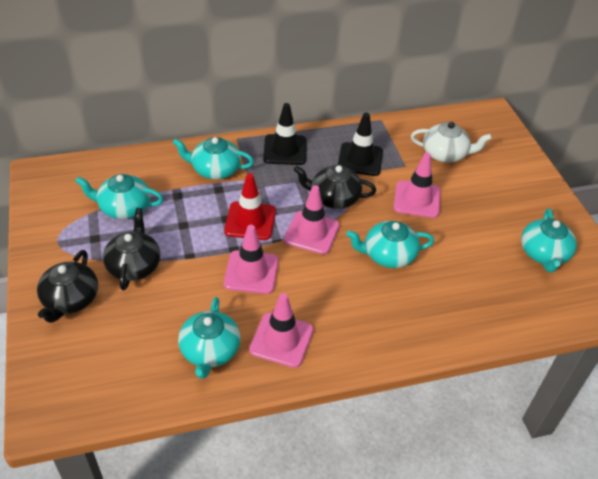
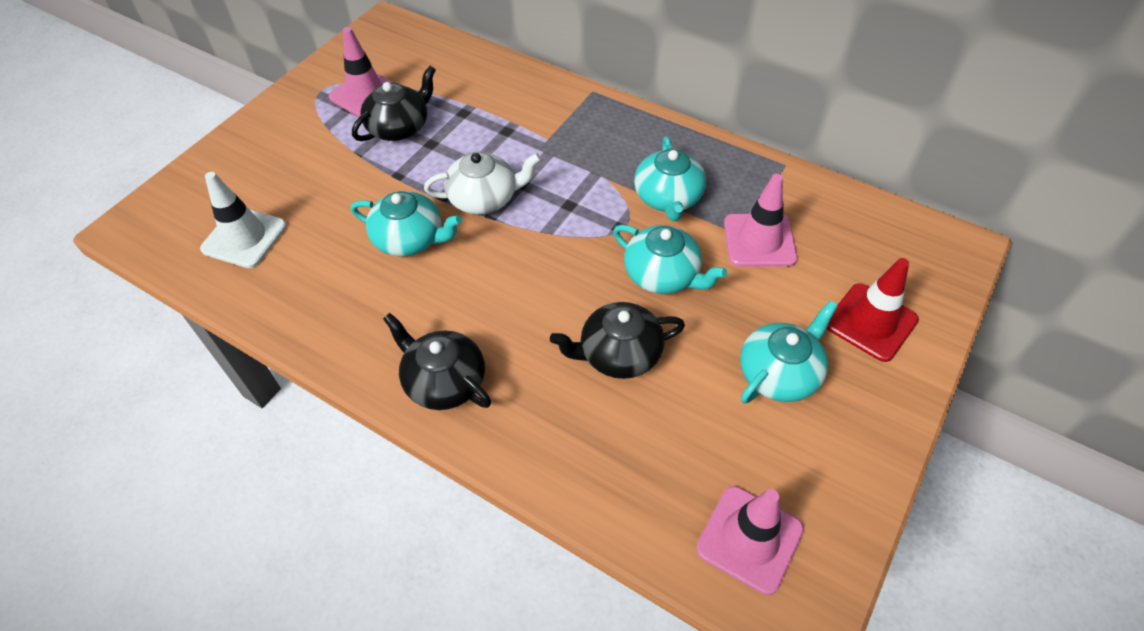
black traffic cone: [263,103,307,165] [338,113,383,176] = 2 -> none = 0
pink traffic cone: [224,225,279,294] [249,293,314,368] [284,185,340,255] [394,153,441,218] = 4 -> [329,27,394,117] [696,486,804,595] [724,174,798,267] = 3
turquoise teapot: [75,174,164,219] [172,137,254,180] [178,297,241,379] [346,221,434,268] [521,209,577,273] = 5 -> [351,191,462,256] [613,225,727,294] [634,136,706,221] [740,301,838,404] = 4
white traffic cone: none = 0 -> [200,172,287,268] = 1

